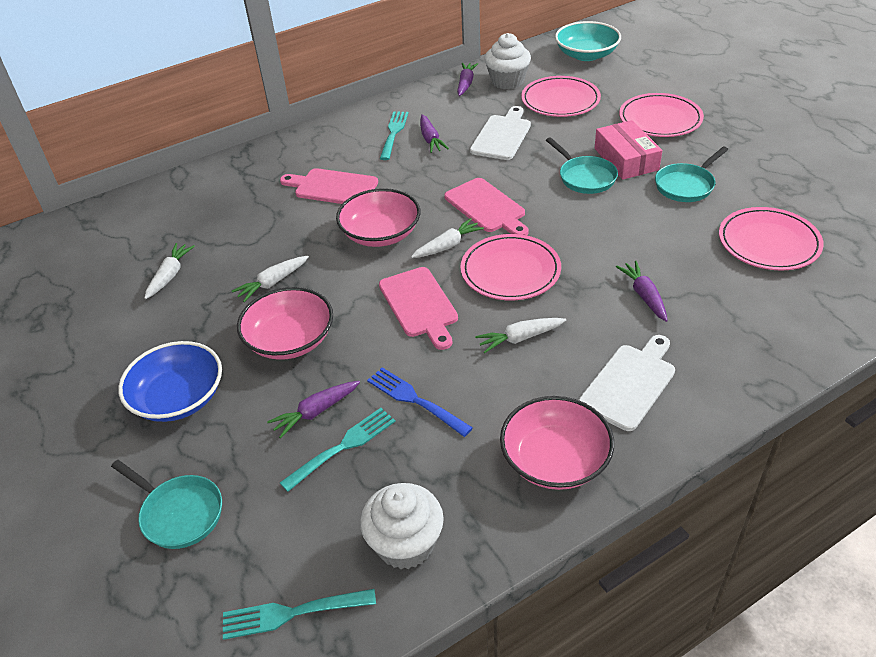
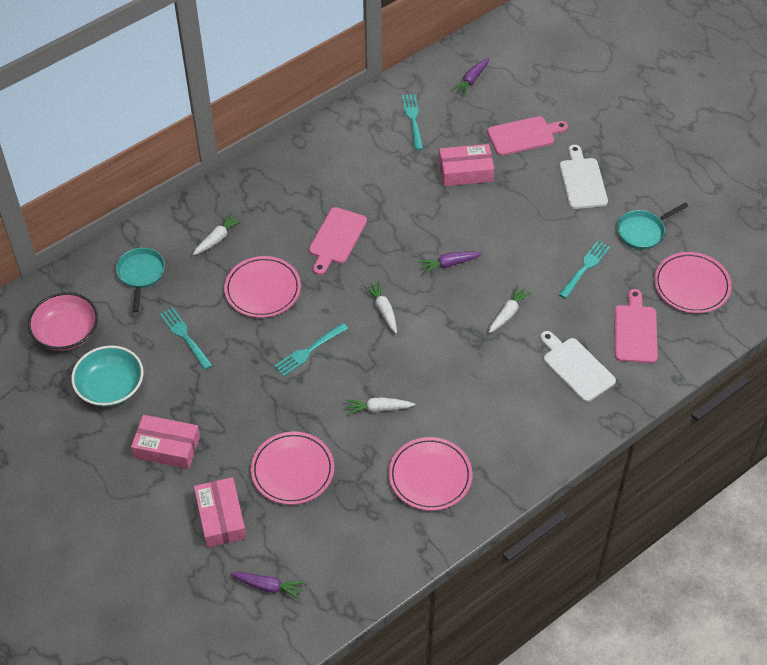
blue bowl: [118,341,222,422] = 1 -> none = 0
blue fork: [367,367,473,437] = 1 -> none = 0
pink bowl: [237,287,333,360] [336,188,420,247] [500,396,614,490] = 3 -> [28,292,98,351] = 1
pink box: [595,120,662,180] = 1 -> [131,415,200,469] [194,477,247,548] [439,144,494,186] = 3
purple carrot: [267,381,360,438] [420,114,449,153] [457,63,478,96] [616,261,668,322] = 4 -> [230,572,305,600] [418,252,483,274] [451,58,489,96] = 3
turquoise fork: [223,589,376,640] [280,408,396,492] [380,111,409,160] = 3 -> [160,307,212,370] [274,323,348,377] [402,94,423,150] [559,241,610,299] = 4
turquoise pan: [111,460,222,549] [546,137,618,194] [655,146,728,202] = 3 -> [116,248,165,313] [617,202,689,249] = 2
white cupcake: [360,483,444,569] [485,33,531,89] = 2 -> none = 0

